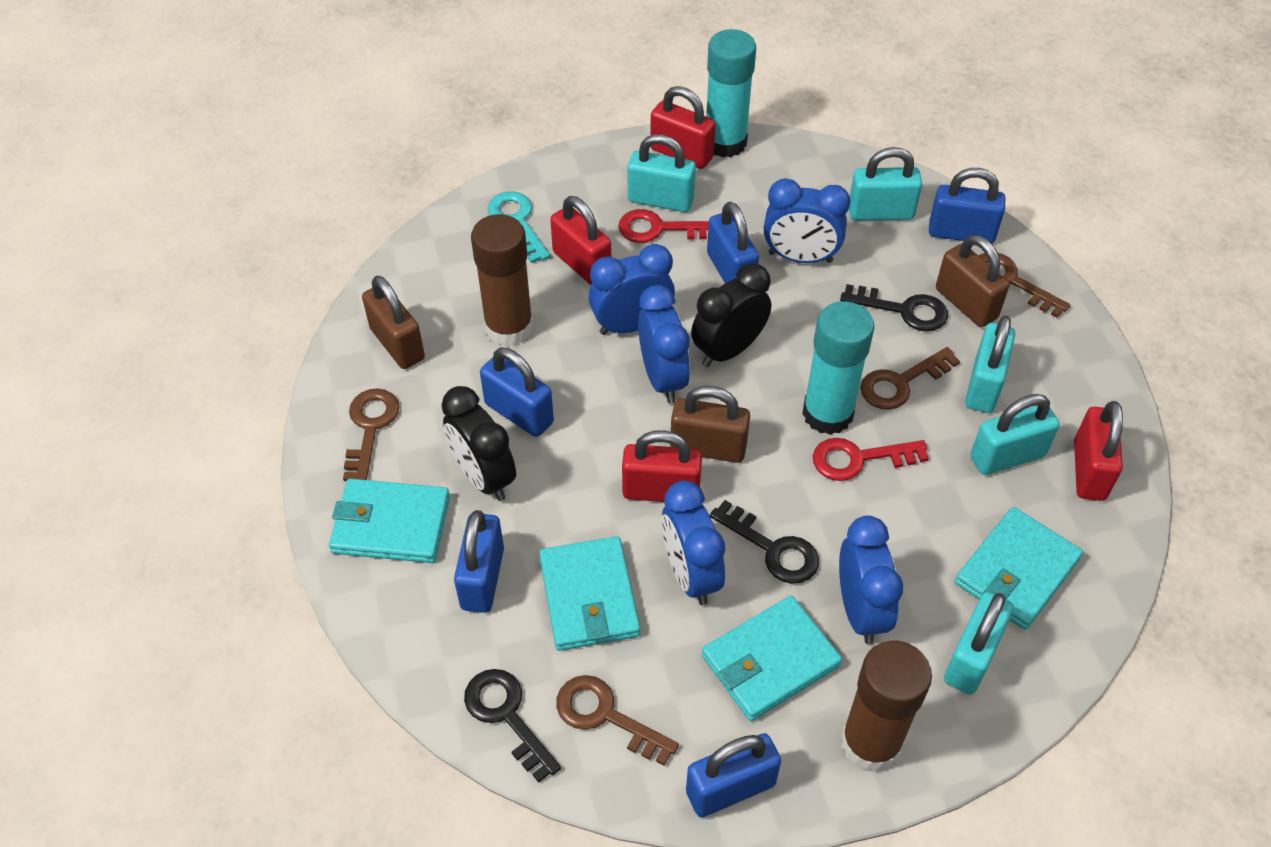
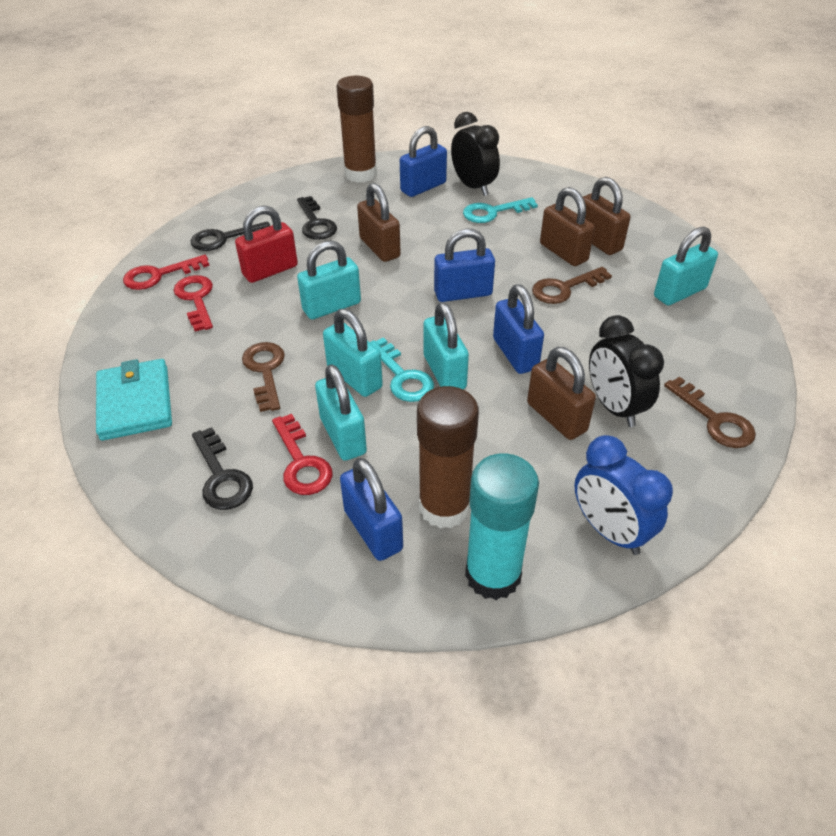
blue clock: [589,244,675,335] [638,285,690,403] [661,481,725,605] [764,178,850,263] [839,516,903,644] = 5 -> [574,435,673,555] = 1
blue padlock: [454,510,504,613] [480,348,554,437] [686,733,781,817] [707,202,759,283] [929,168,1005,244] = 5 -> [340,458,403,561] [400,126,447,197] [434,229,495,302] [493,284,544,374] = 4
brown key: [343,388,399,481] [556,675,679,765] [860,347,960,410] [979,253,1070,318] = 4 -> [242,342,285,412] [532,267,612,304] [664,377,756,448] = 3
brown padlock: [362,276,425,369] [670,386,750,463] [936,235,1009,327] = 3 -> [357,183,401,262] [527,347,596,440] [540,187,595,266] [583,177,631,255] = 4
red key: [618,209,709,243] [813,438,929,481] = 2 -> [123,255,209,290] [173,275,213,331] [272,414,333,495] = 3
red padlock: [550,196,611,285] [622,430,702,502] [650,86,716,169] [1074,401,1123,501] = 4 -> [235,205,298,283] = 1
turquoise glue stick: [706,29,756,158] [802,301,875,435] = 2 -> [465,453,539,600] = 1
turquoise key: [488,191,550,263] = 1 -> [370,337,434,402] [463,197,538,223] = 2
turquoise wallet: [329,479,450,563] [539,536,640,651] [701,596,842,721] [955,507,1083,630] = 4 -> [96,359,172,441] = 1

